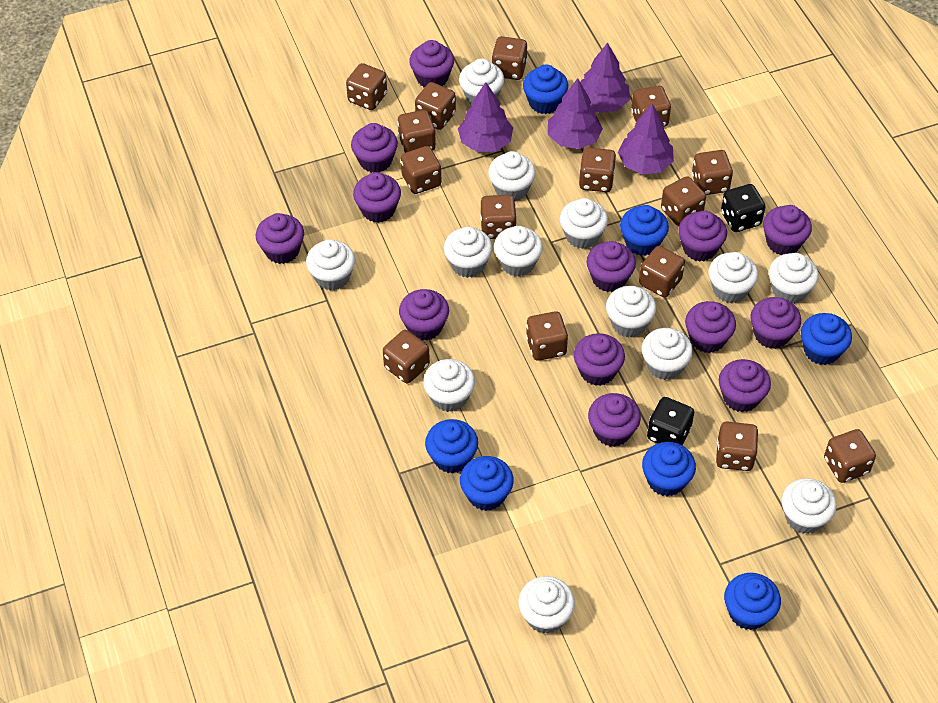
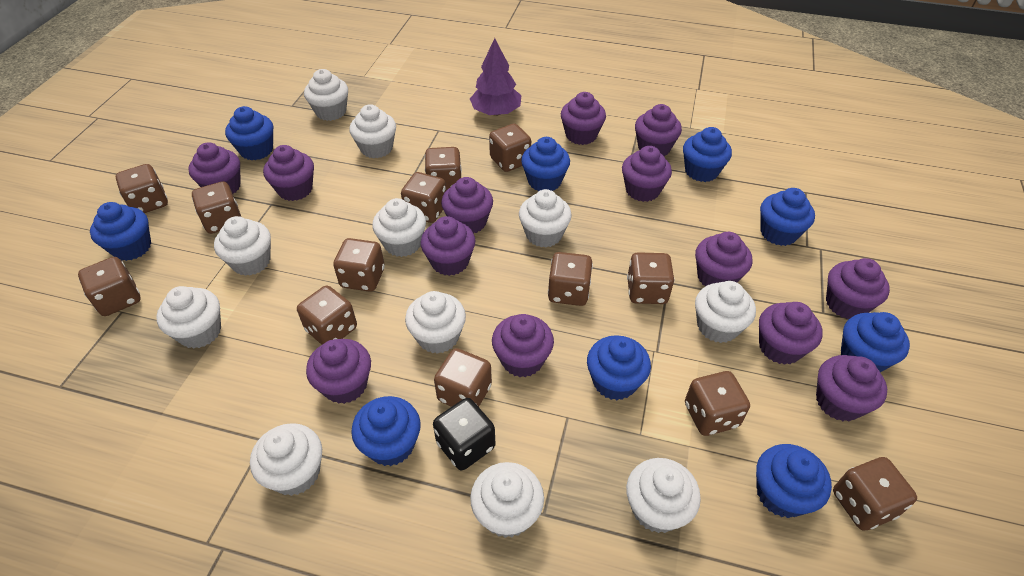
black dice: [647,397,694,445] [721,184,765,232] = 2 -> [433,398,495,470] = 1
blue cupcake: [425,419,478,474] [460,456,514,511] [523,64,568,114] [620,205,669,256] [642,442,696,497] [724,573,781,630] [801,313,852,365] = 7 -> [90,202,151,261] [225,106,273,160] [351,396,421,466] [521,137,570,191] [587,335,651,400] [683,127,732,182] [756,444,832,518] [760,188,815,246] [841,312,910,372] = 9
brown dice: [346,63,387,110] [383,330,430,384] [397,110,436,153] [401,146,442,194] [415,82,456,130] [480,195,517,239] [492,36,527,80] [526,311,568,361] [579,147,616,192] [631,86,671,127] [639,246,685,297] [661,176,706,226] [692,150,733,195] [716,421,759,471] [824,429,876,483] = 15 -> [78,257,141,316] [115,164,168,213] [192,181,241,234] [297,285,357,344] [333,238,385,292] [401,172,446,223] [425,147,462,190] [434,348,492,407] [489,124,531,172] [548,252,593,306] [627,252,675,304] [685,371,750,436] [833,457,917,531] = 13
purple tree: [458,82,513,152] [548,78,603,149] [580,42,630,113] [618,104,674,174] = 4 -> [470,38,521,116] = 1
white cupcake: [306,240,355,291] [423,359,475,412] [444,227,493,278] [459,59,504,104] [488,151,536,201] [494,226,543,277] [518,576,575,634] [560,198,608,249] [606,286,656,337] [642,328,693,380] [709,252,758,303] [769,253,819,304] [782,478,837,534] = 13 -> [156,286,221,349] [214,216,271,276] [250,423,322,496] [304,69,348,121] [350,104,396,158] [372,198,426,257] [405,291,466,354] [470,462,544,538] [519,189,572,247] [626,458,701,533] [695,281,756,343] = 11

